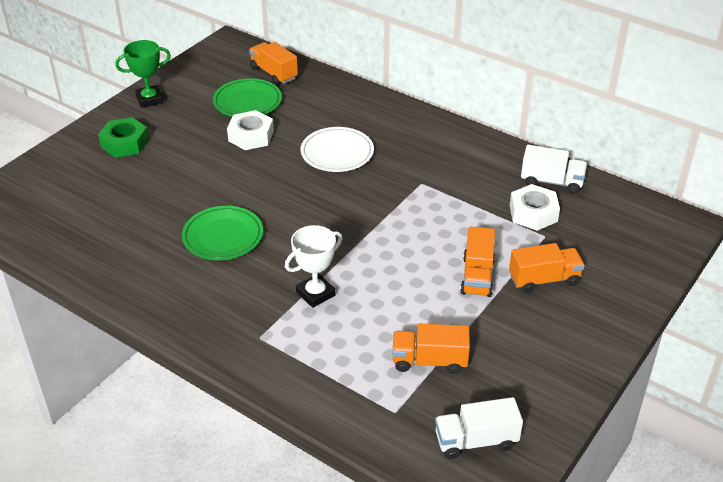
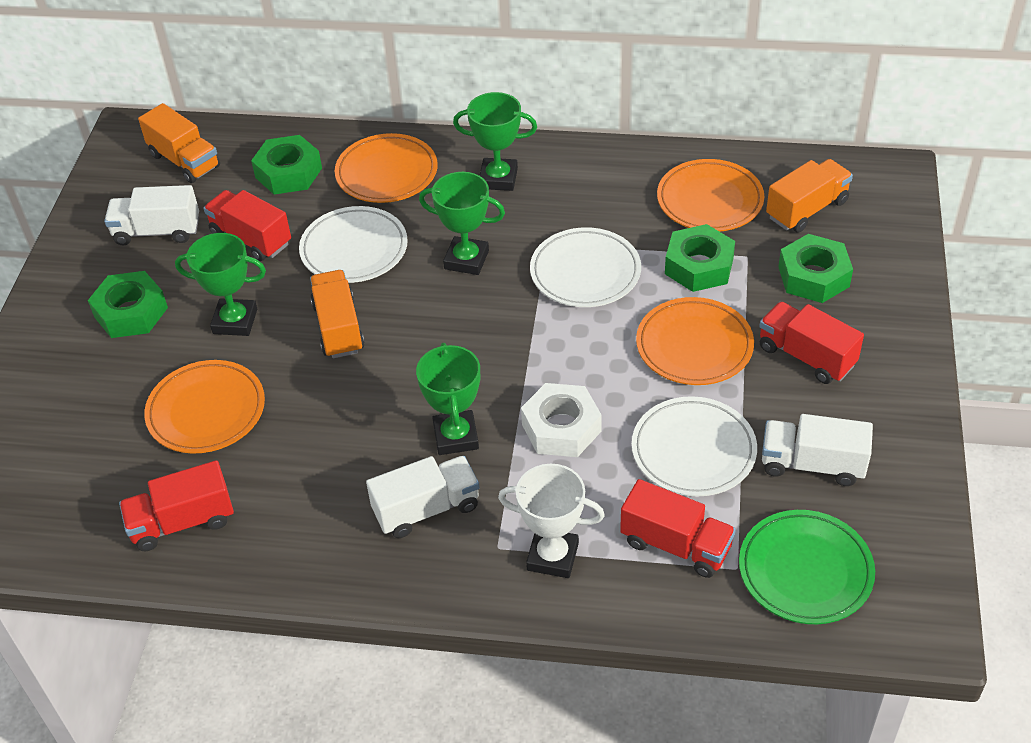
green nut: [98,117,149,158] = 1 -> [88,271,168,338] [251,135,322,194] [665,224,735,292] [778,234,853,303] = 4
green plate: [182,206,263,260] [213,78,282,117] = 2 -> [739,510,875,624] = 1
green trophy: [115,40,171,108] = 1 -> [175,233,266,336] [416,343,480,455] [419,172,505,275] [453,92,537,191] = 4
orange plate: none = 0 -> [144,360,265,454] [335,133,438,203] [636,297,754,385] [657,159,764,232] = 4
orange truck: [249,42,298,85] [392,324,470,374] [460,227,495,297] [509,243,585,293] = 4 -> [138,103,220,183] [310,270,365,358] [766,159,853,233] = 3
red truck: none = 0 -> [119,460,234,551] [204,190,291,261] [620,479,736,578] [759,302,864,384] = 4
white nut: [227,110,274,150] [510,184,560,231] = 2 -> [521,383,602,457] = 1
white plate: [300,127,374,172] = 1 -> [299,206,408,283] [530,227,641,307] [632,396,757,496] = 3
white truck: [435,397,523,459] [521,145,587,194] = 2 -> [104,185,199,245] [366,456,480,538] [762,414,873,486] = 3

